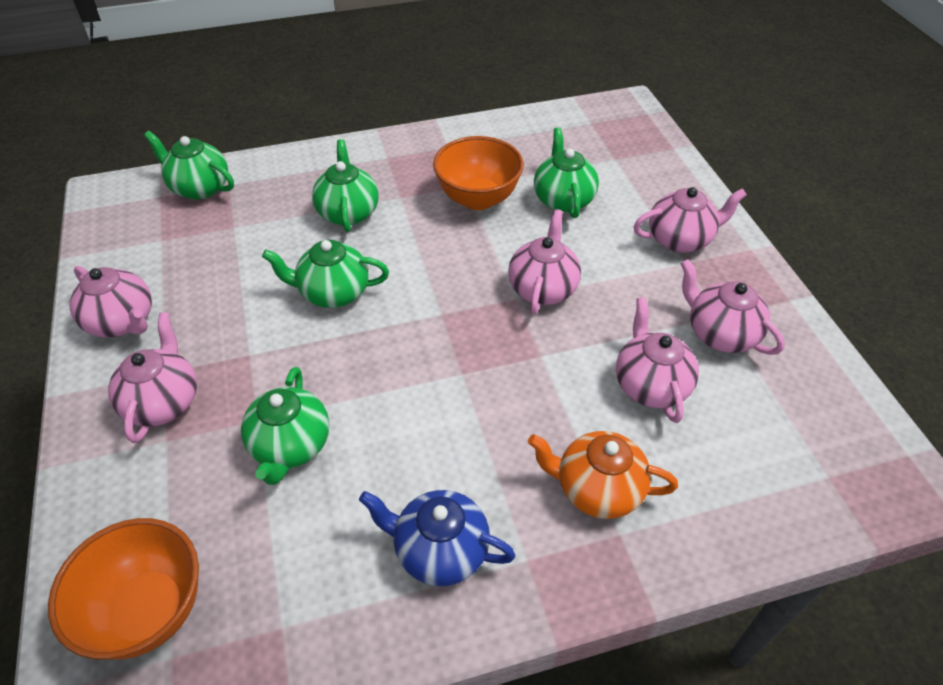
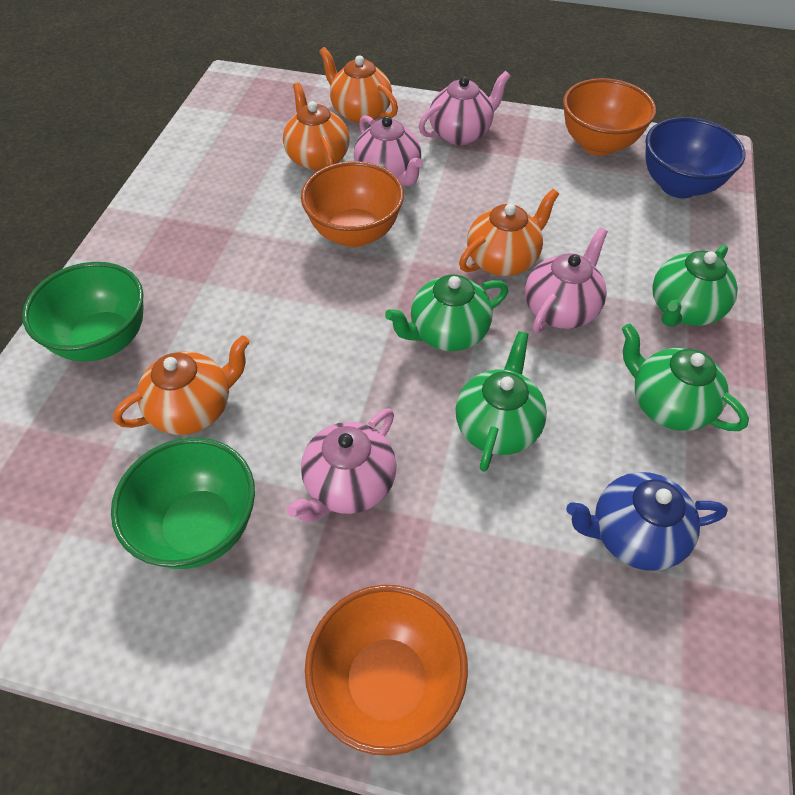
blue bowl: none = 0 -> [645,117,745,198] = 1
green bowl: none = 0 -> [22,262,143,362] [111,437,255,569] = 2
green teapot: [144,131,234,200] [241,367,329,485] [262,240,389,308] [312,139,379,232] [534,127,599,218] = 5 -> [385,274,508,351] [456,331,547,472] [622,323,749,431] [652,245,738,327] = 4
orange bowl: [48,518,199,660] [433,136,524,210] = 2 -> [301,161,404,247] [305,585,468,756] [563,78,656,156] = 3
orange teapot: [528,431,678,519] = 1 -> [113,335,250,435] [283,83,349,171] [319,47,398,123] [459,189,559,276] = 4
pink teapot: [70,266,152,338] [108,312,197,443] [508,209,581,314] [616,297,699,423] [634,187,747,253] [680,259,785,355] = 6 -> [287,408,397,522] [354,115,423,186] [419,71,511,145] [525,228,608,333] = 4

